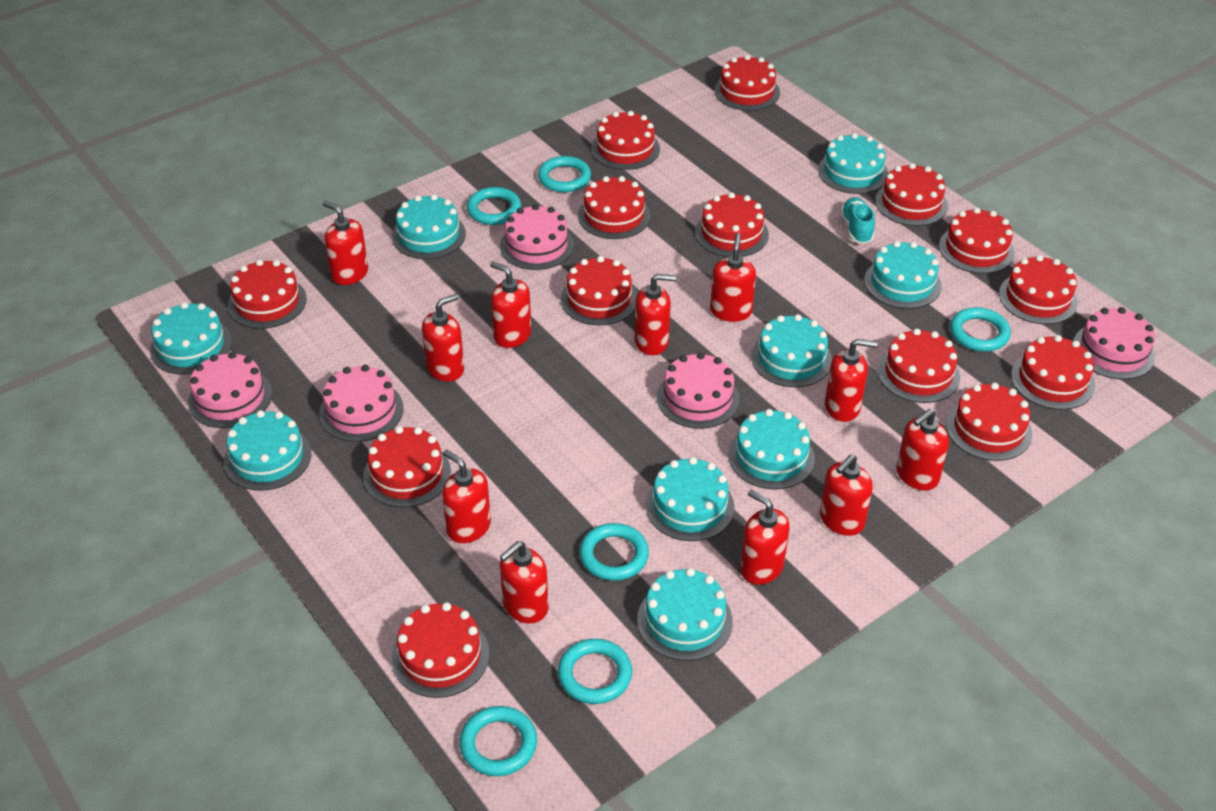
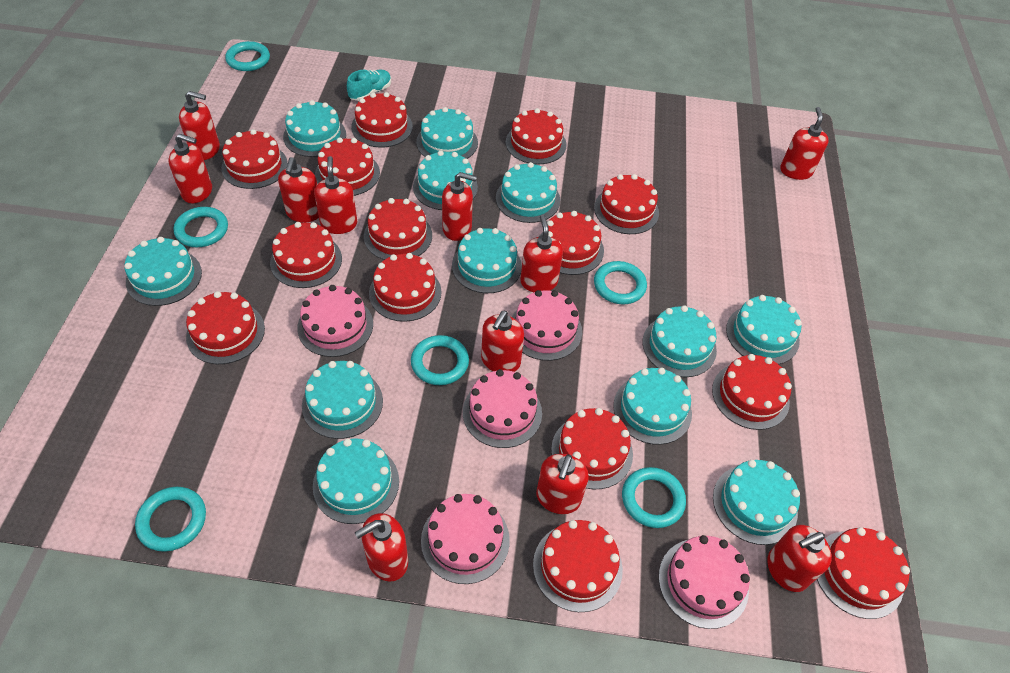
turquoise cake: [150,302,232,375] [224,410,311,490] [392,194,466,259] [637,568,733,661] [645,457,734,541] [728,409,815,489] [751,314,832,387] [818,133,888,194] [864,241,942,309] = 9 -> [124,237,202,306] [283,100,346,157] [302,361,383,439] [313,439,399,524] [413,151,478,210] [416,107,478,159] [452,228,522,293] [496,162,560,223] [613,368,692,445] [643,305,717,377] [713,460,800,545] [726,295,802,364] = 12

